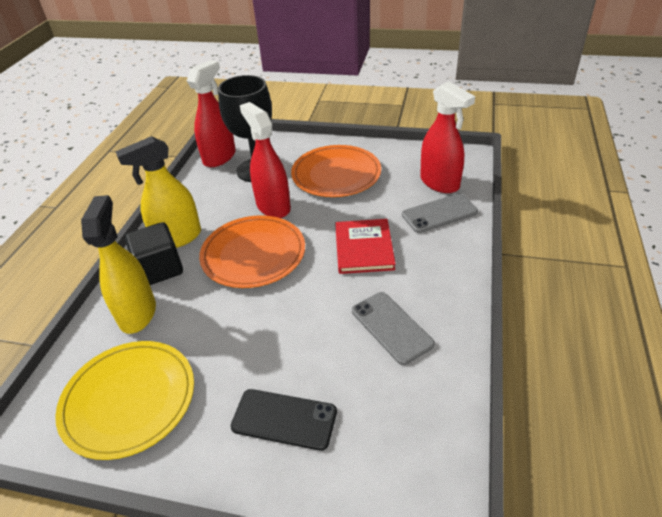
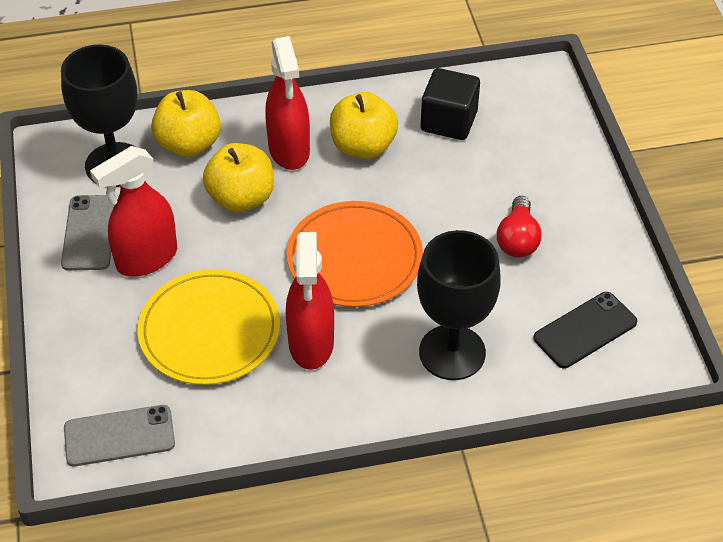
black goblet: [218,75,272,182] = 1 -> [61,45,137,187] [417,230,501,380] = 2
orange plate: [199,215,305,288] [291,145,381,197] = 2 -> [287,201,423,307] = 1
red book: [335,219,396,274] = 1 -> none = 0
red light bulb: none = 0 -> [497,196,542,257] = 1
yellow apple: none = 0 -> [151,90,221,157] [203,143,274,212] [330,92,398,159] = 3
yellow spray bottle: [81,195,156,334] [115,136,201,248] = 2 -> none = 0

